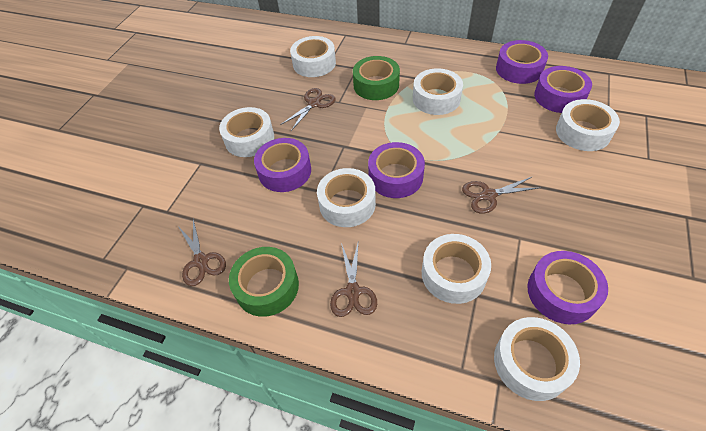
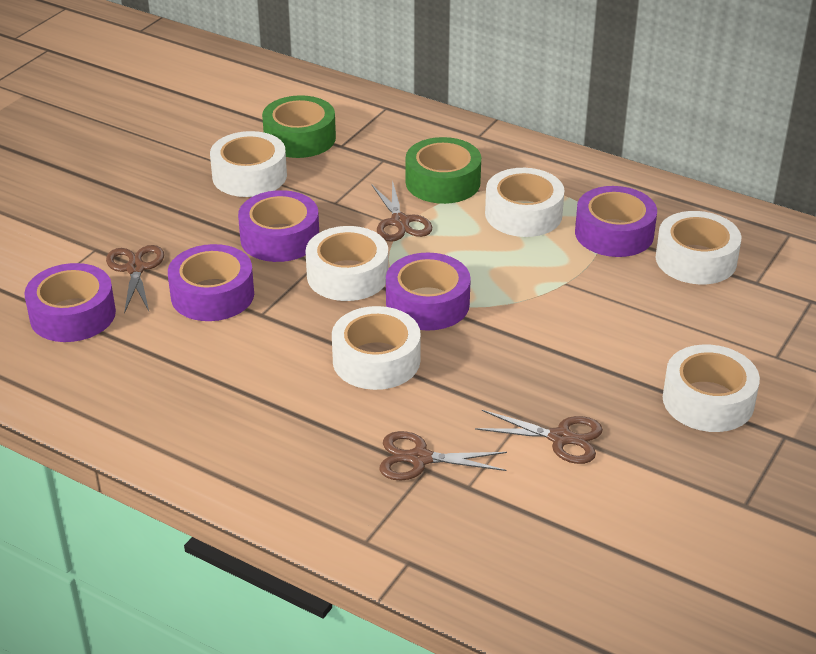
white tape: [219,107,274,157] [290,36,336,77] [317,168,376,227] [413,68,463,115] [422,234,491,304] [494,317,580,401] [556,99,620,151] = 7 -> [210,131,287,197] [306,226,389,301] [332,306,421,390] [485,168,565,237] [656,211,741,284] [663,344,760,432] = 6

